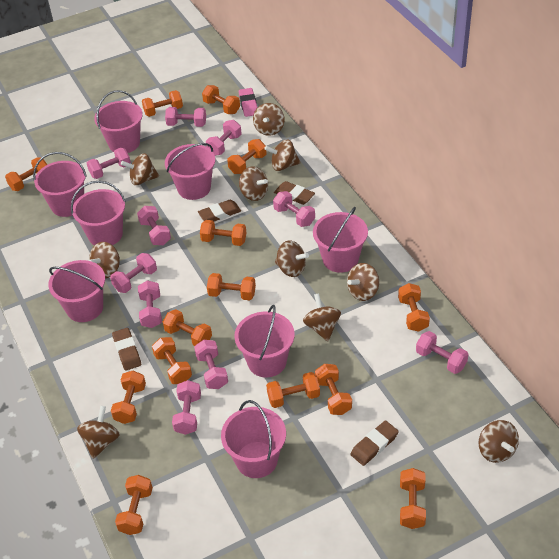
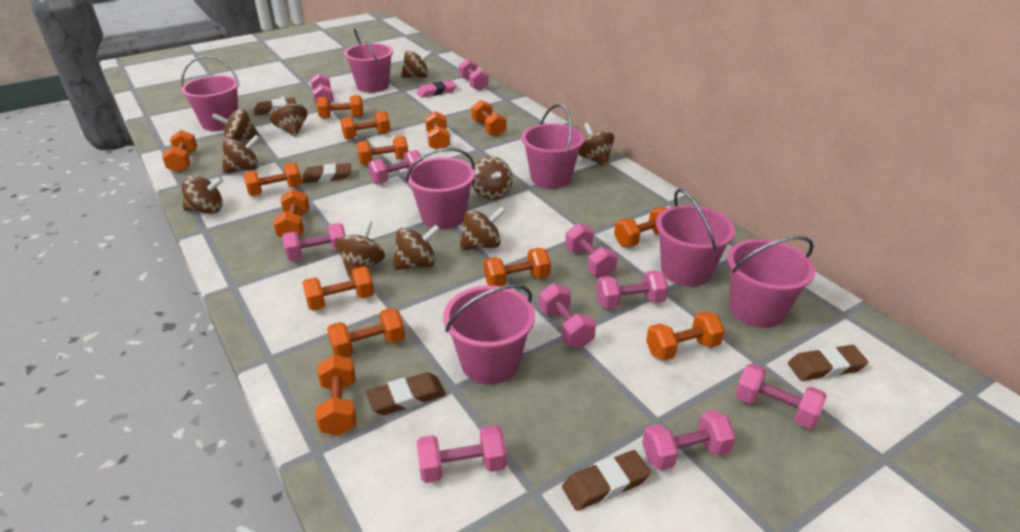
brown eraser: [112,328,141,371] [198,200,241,222] [274,181,315,205] [350,420,399,466] = 4 -> [254,98,296,116] [302,163,351,183] [366,372,446,415] [562,450,651,511] [788,345,868,381] = 5
pink bucket: [33,152,87,217] [48,260,105,322] [71,181,126,246] [94,90,143,153] [165,143,215,200] [221,400,286,478] [234,305,295,377] [313,207,368,273] = 8 -> [181,56,240,131] [344,27,393,93] [406,148,475,229] [443,284,535,384] [521,104,584,189] [656,189,735,286] [727,236,815,328] = 7

